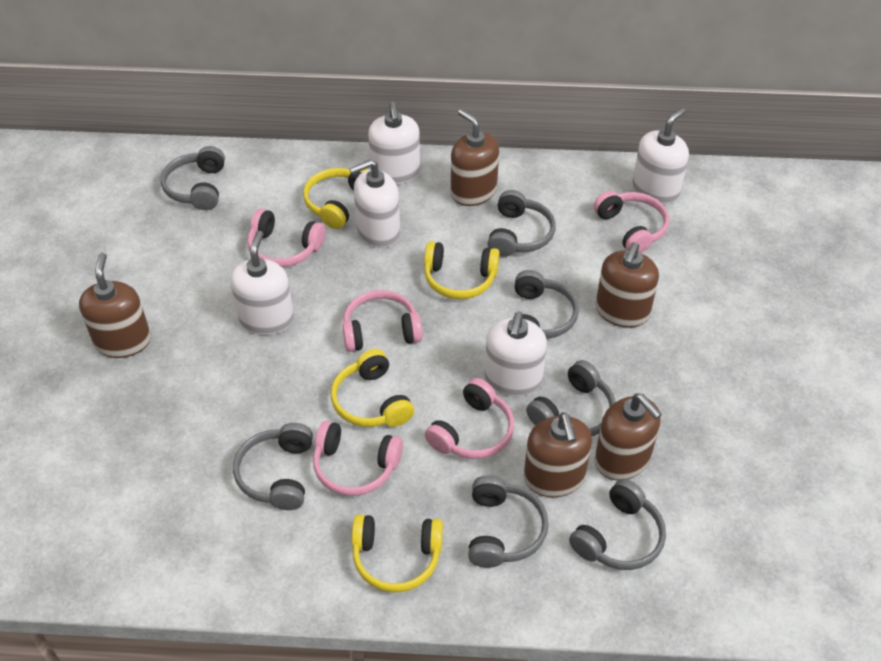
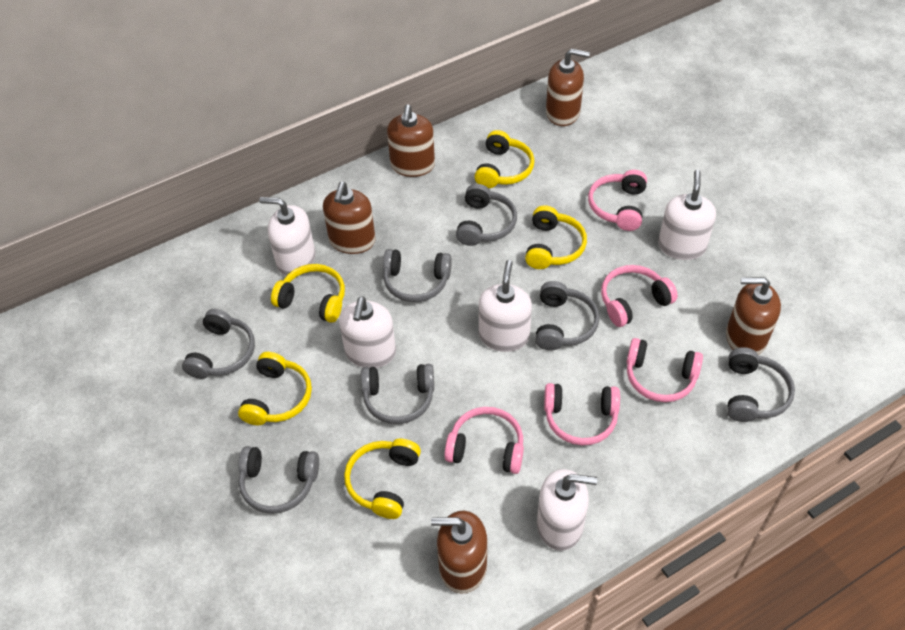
yellow headphones: [303,168,368,229] [331,349,414,427] [351,514,443,593] [424,241,500,299] = 4 -> [238,352,312,425] [271,264,345,323] [344,439,421,519] [474,130,534,188] [525,205,587,269] = 5

